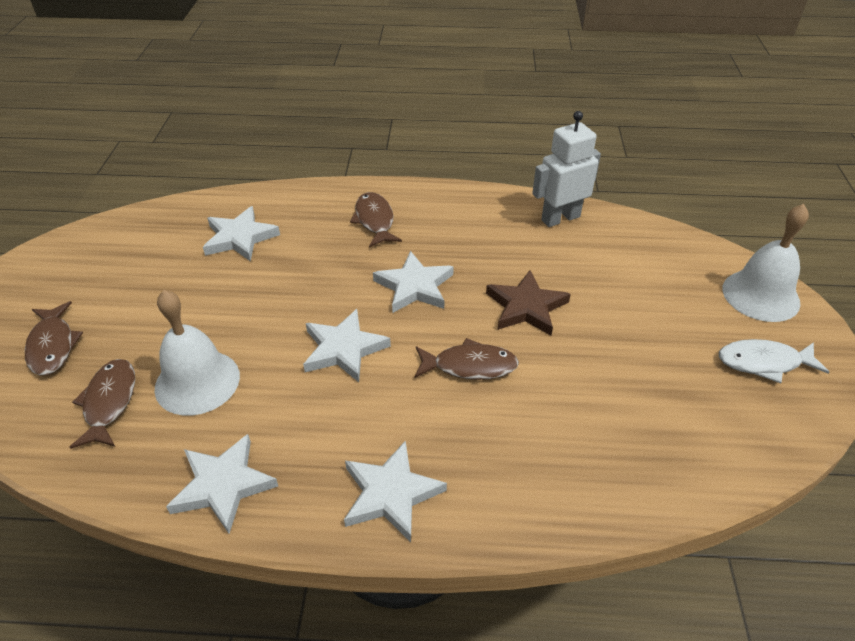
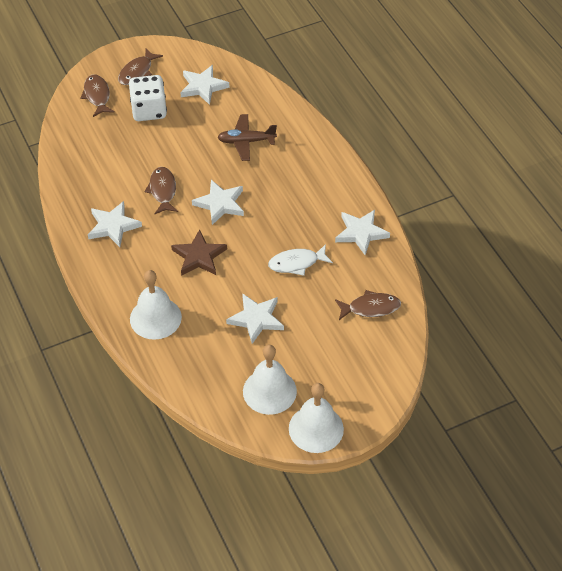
brown plane: none = 0 -> [217,114,277,161] = 1
white bell: [155,290,240,416] [723,204,809,322] = 2 -> [130,270,182,340] [243,345,297,415] [289,383,344,453] = 3
white dice: none = 0 -> [129,75,167,121] = 1
white robot: [532,111,601,227] = 1 -> none = 0

